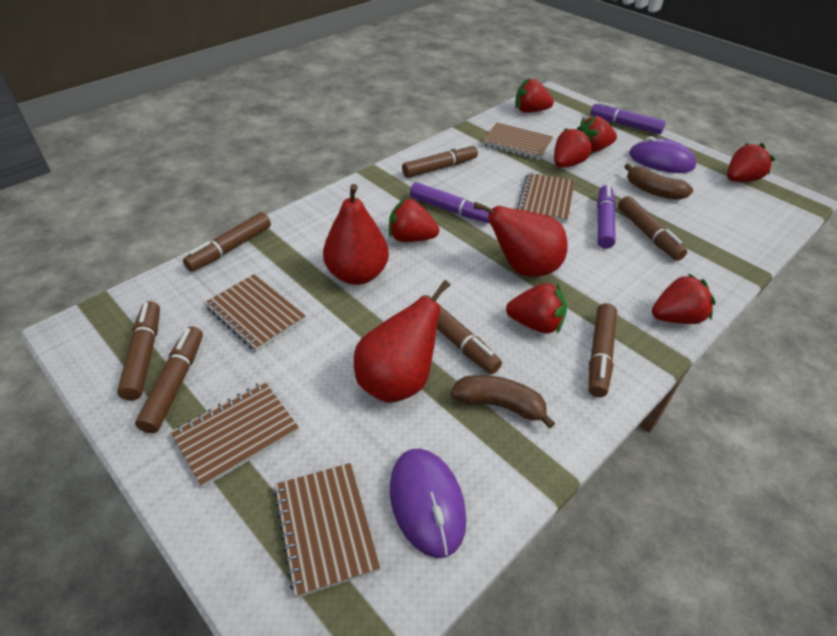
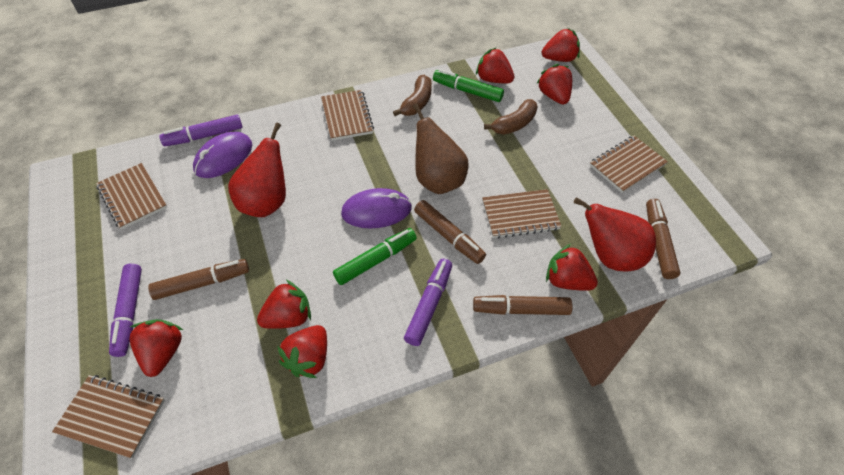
brown marker: [117,301,160,400] [135,326,203,433] [183,212,271,272] [402,144,478,178] [419,295,502,374] [589,303,617,398] [618,196,687,261] = 7 -> [148,259,249,300] [414,200,486,264] [473,295,573,315] [646,199,680,279] = 4
brown pear: none = 0 -> [413,104,469,194] = 1
green marker: none = 0 -> [333,228,417,285] [433,69,504,102] = 2
red pear: [323,184,389,285] [354,280,450,403] [474,202,568,277] = 3 -> [228,122,286,217] [574,197,656,272] = 2

